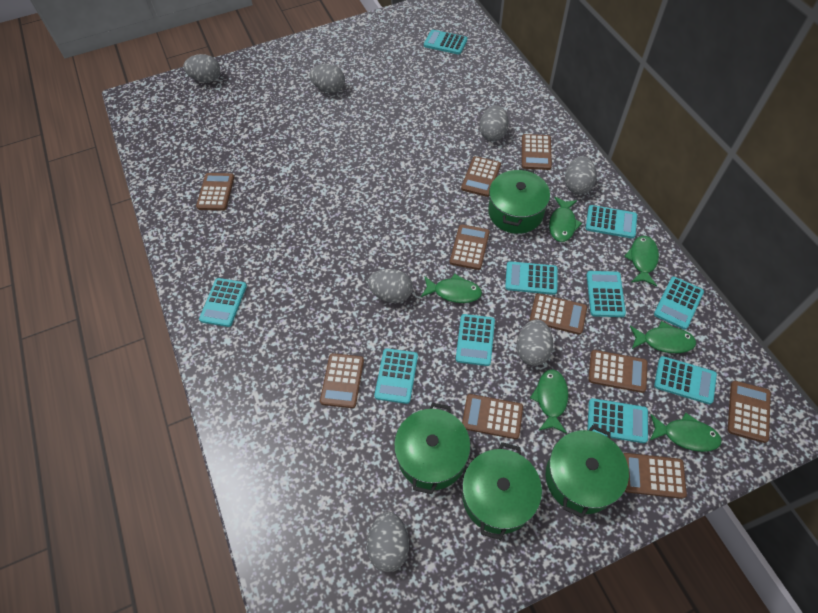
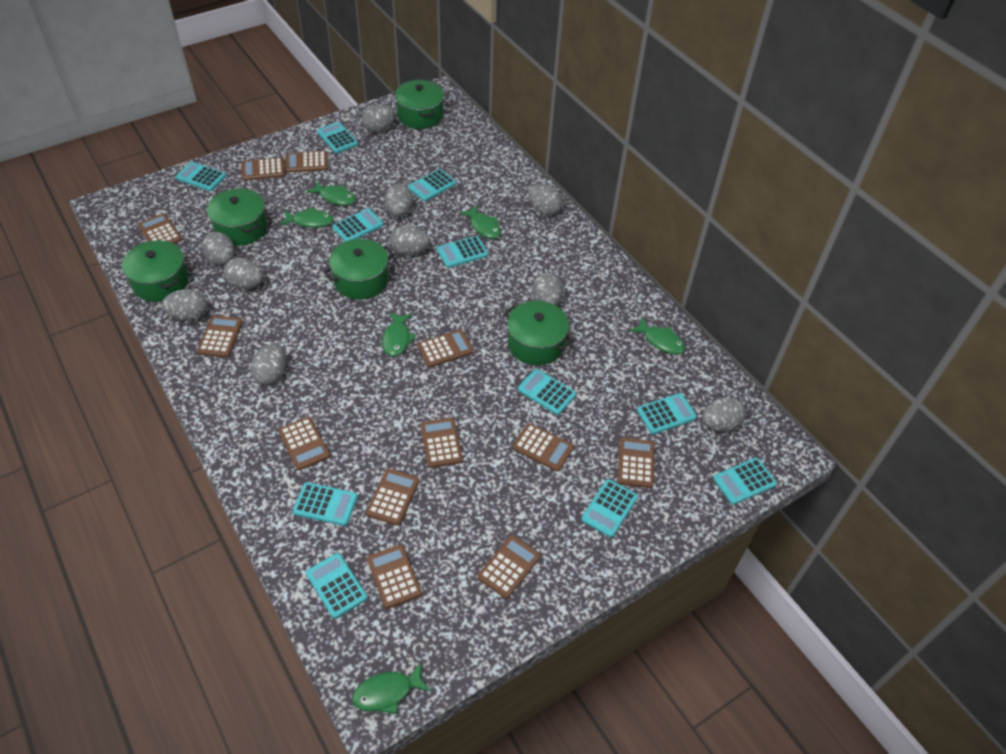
brown calculator: [196,173,234,210] [320,353,364,408] [450,224,490,270] [461,156,501,197] [462,394,523,439] [522,134,552,170] [530,293,587,335] [588,350,647,393] [623,453,687,499] [728,381,771,443] = 10 -> [138,213,182,244] [197,315,243,357] [241,157,285,181] [278,417,330,470] [285,151,328,173] [366,469,419,526] [367,544,422,609] [417,329,474,368] [420,418,463,468] [478,535,541,599] [512,423,574,471] [618,437,654,488] = 12
green pot: [394,403,471,494] [462,442,542,540] [488,168,550,234] [546,425,629,518] = 4 -> [122,241,189,302] [207,188,268,246] [324,239,394,299] [395,80,444,129] [504,301,573,365] = 5
grey egg: [184,54,220,82] [309,64,345,93] [367,512,409,572] [368,269,413,303] [480,105,509,141] [516,319,553,366] [565,156,597,194] = 7 -> [162,289,207,321] [202,232,235,265] [223,258,263,289] [250,344,286,385] [362,104,396,133] [384,184,413,217] [390,226,429,256] [529,184,563,216] [532,273,563,305] [702,397,746,432] = 10
turquoise calculator: [199,278,247,327] [374,348,418,404] [424,30,467,55] [456,314,495,366] [505,261,558,295] [586,205,637,239] [587,271,626,317] [587,398,648,443] [654,277,704,330] [654,356,717,404] = 10 -> [176,162,226,191] [293,482,358,526] [306,553,368,619] [317,122,358,153] [332,209,384,242] [408,169,456,201] [437,236,488,268] [518,369,576,415] [581,479,638,537] [637,393,697,434] [713,458,777,505] = 11

